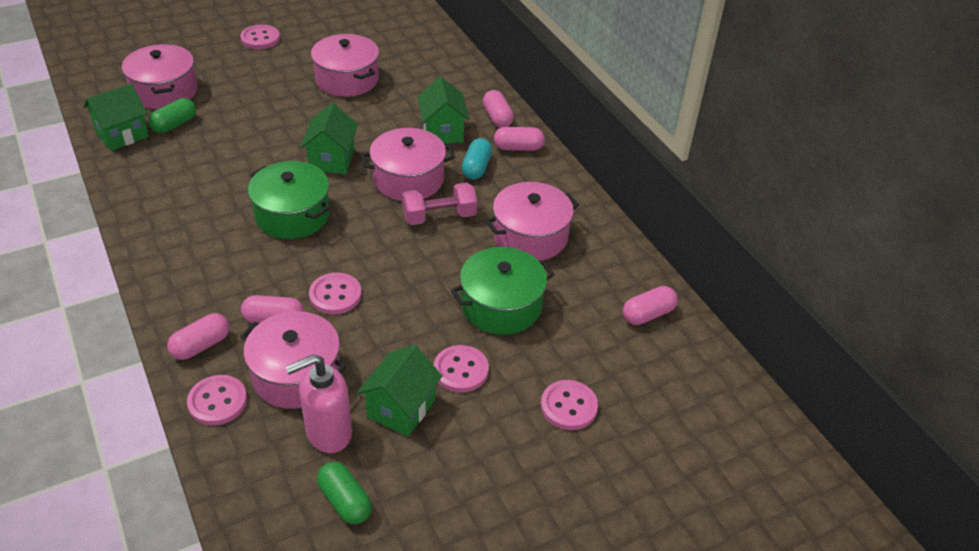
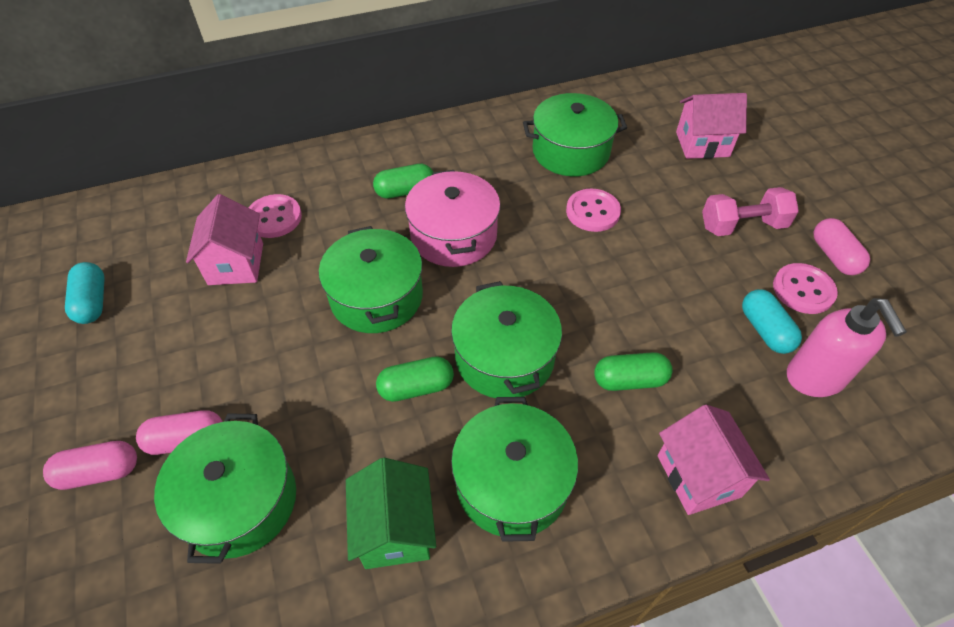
green capsule: [148,98,196,133] [317,462,372,524] = 2 -> [373,164,433,199] [376,356,454,402] [594,352,673,391] = 3
green house: [84,83,149,151] [300,103,358,174] [357,345,442,437] [418,77,469,144] = 4 -> [346,458,436,569] = 1
green pot: [248,161,330,239] [451,247,555,335] = 2 -> [154,413,296,564] [319,226,423,333] [451,281,562,398] [451,397,578,542] [523,93,627,176] = 5
pink button: [187,375,247,426] [240,25,280,49] [309,273,362,315] [434,345,489,393] [541,380,598,430] = 5 -> [249,194,302,238] [566,189,621,232] [773,263,838,314] = 3
pink capsule: [167,313,230,360] [241,295,304,323] [483,90,514,128] [494,127,545,151] [623,286,678,325] = 5 -> [43,441,137,490] [136,410,223,455] [814,218,870,275] = 3
pink house: none = 0 -> [186,194,263,285] [658,405,770,515] [676,93,747,159] = 3
pink pot: [122,44,198,109] [240,311,346,409] [311,34,379,97] [361,128,455,201] [485,182,579,261] = 5 -> [405,170,500,267] = 1
turquoise capsule: [462,138,492,179] = 1 -> [65,262,105,324] [742,289,802,354] = 2

